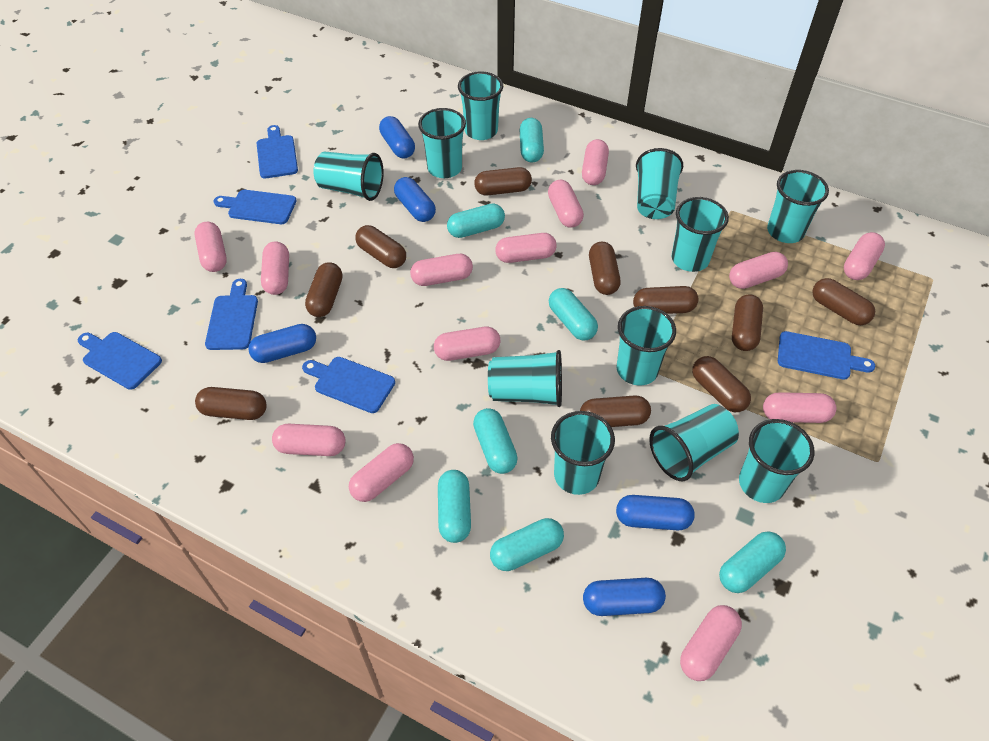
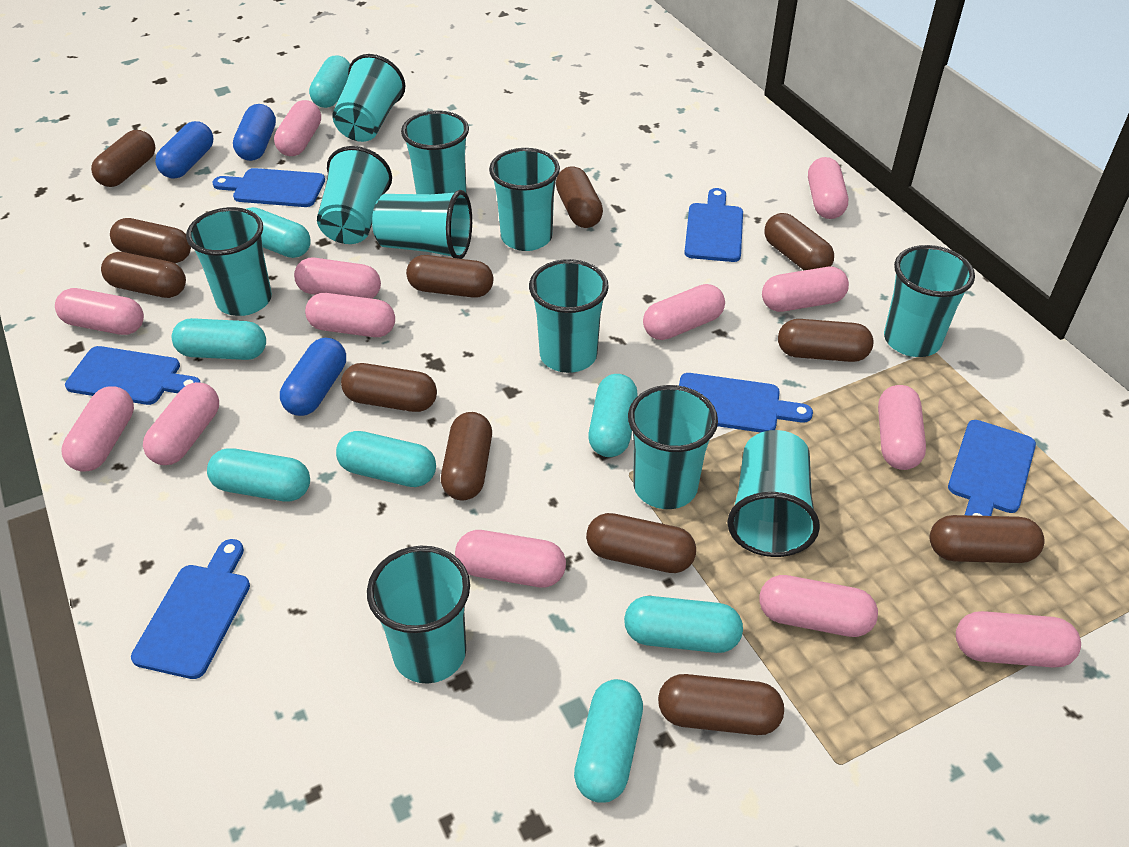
blue capsule: [248,324,316,363] [379,116,415,159] [394,177,436,222] [583,578,666,616] [616,495,695,530] = 5 -> [155,121,213,179] [233,104,276,161] [280,338,346,416] = 3
brown capsule: [195,387,267,420] [305,262,343,317] [355,225,406,268] [474,167,532,195] [580,395,651,427] [589,242,620,295] [633,286,698,314] [692,356,751,412] [732,294,763,351] [812,278,875,325] = 10 -> [91,130,156,187] [101,252,186,298] [110,218,191,263] [341,363,437,412] [406,255,493,298] [441,412,492,500] [556,166,603,228] [586,513,696,573] [658,674,784,735] [764,213,834,270] [778,319,874,362] [930,515,1045,563] = 12
turquoise capsule: [438,470,471,543] [447,203,505,238] [473,408,518,474] [490,518,564,571] [520,118,544,163] [549,288,598,340] [719,531,786,593] = 7 -> [172,318,266,360] [207,448,310,502] [247,207,311,258] [309,55,350,108] [336,431,436,487] [574,679,643,803] [588,374,638,457] [624,596,743,653] = 8

